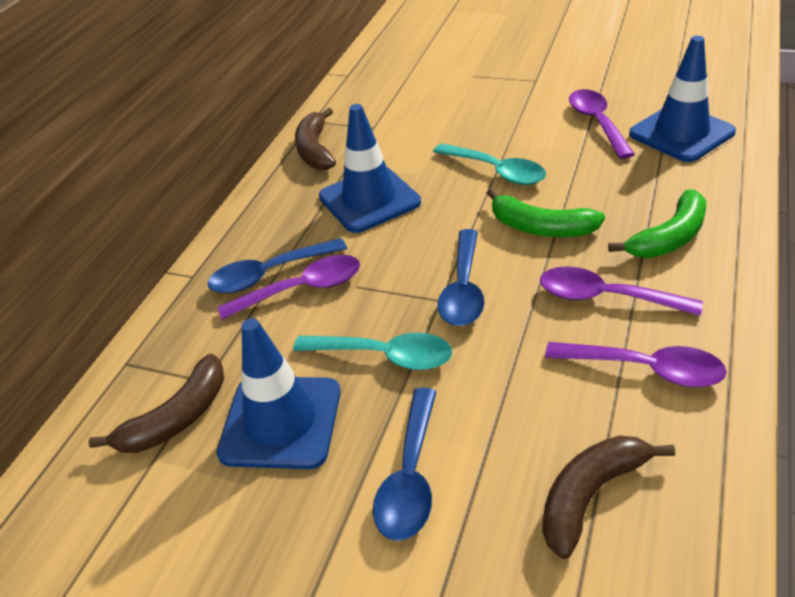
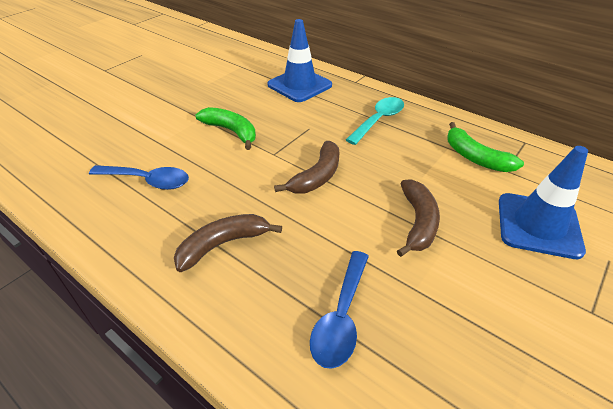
blue spoon: [208,238,347,293] [373,388,437,541] [438,229,485,326] = 3 -> [89,165,189,190] [310,251,369,369] = 2
blue traffic cone: [217,318,341,469] [319,104,421,233] [629,36,736,162] = 3 -> [267,19,332,102] [499,146,588,259] = 2
purple spoon: [217,255,360,320] [540,266,703,316] [545,342,727,387] [569,89,635,159] = 4 -> none = 0
turquoise spoon: [293,333,452,370] [433,143,546,185] = 2 -> [346,97,404,145] = 1

